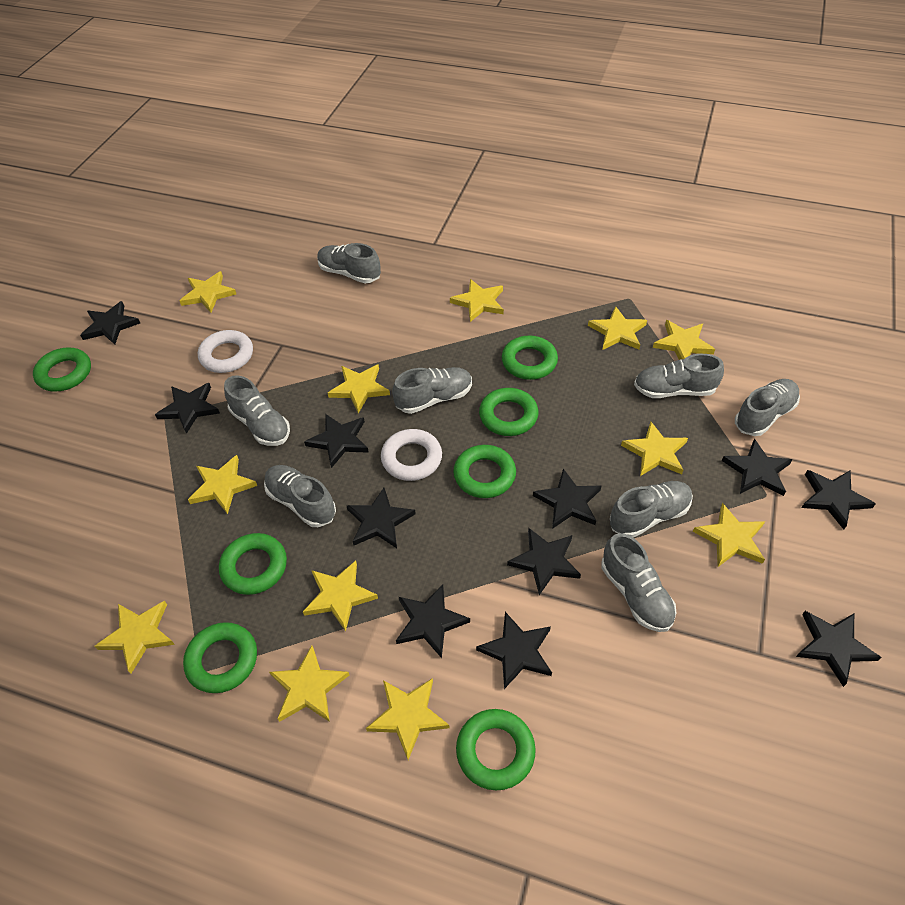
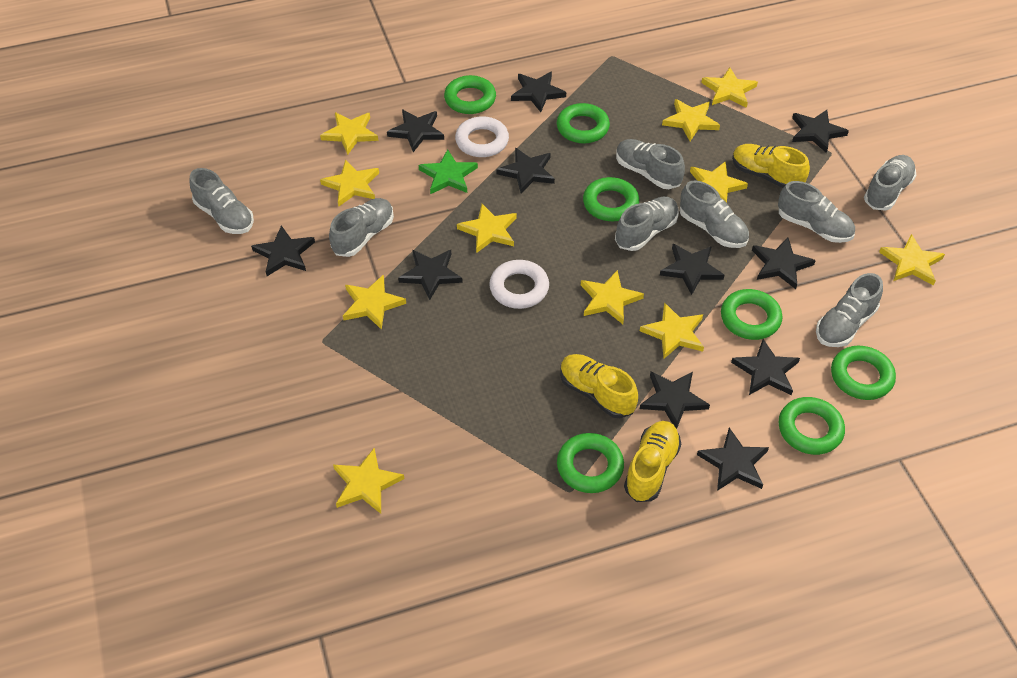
green star: none = 0 -> [419,149,478,194] = 1
yellow shoe: none = 0 -> [560,354,638,418] [624,421,681,502] [732,144,810,188] = 3
yellow star: [95,601,175,674] [180,271,236,313] [188,455,257,514] [269,645,349,722] [303,561,378,631] [328,364,390,413] [366,678,450,760] [450,279,504,322] [588,306,647,350] [621,422,688,476] [653,320,715,360] [693,503,765,567] = 12 -> [320,112,378,155] [320,159,379,206] [333,448,404,514] [343,275,406,330] [457,204,517,253] [581,270,644,324] [640,302,704,359] [662,99,720,141] [690,161,748,203] [701,67,758,108] [879,234,945,286] = 11

